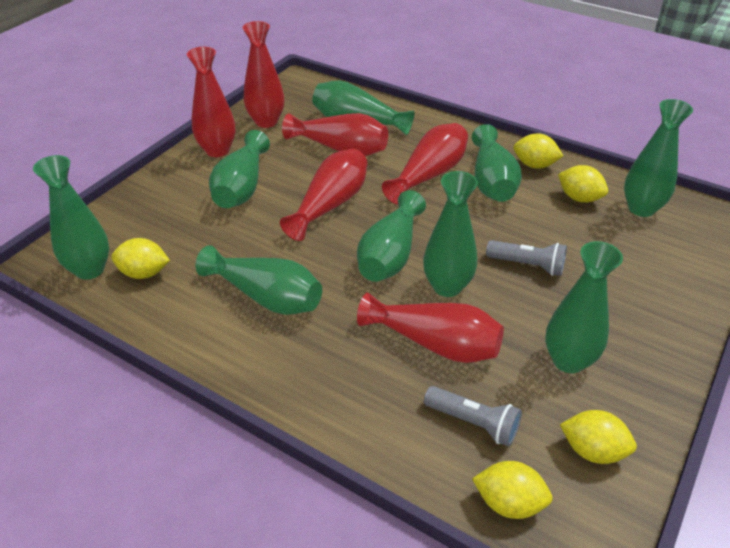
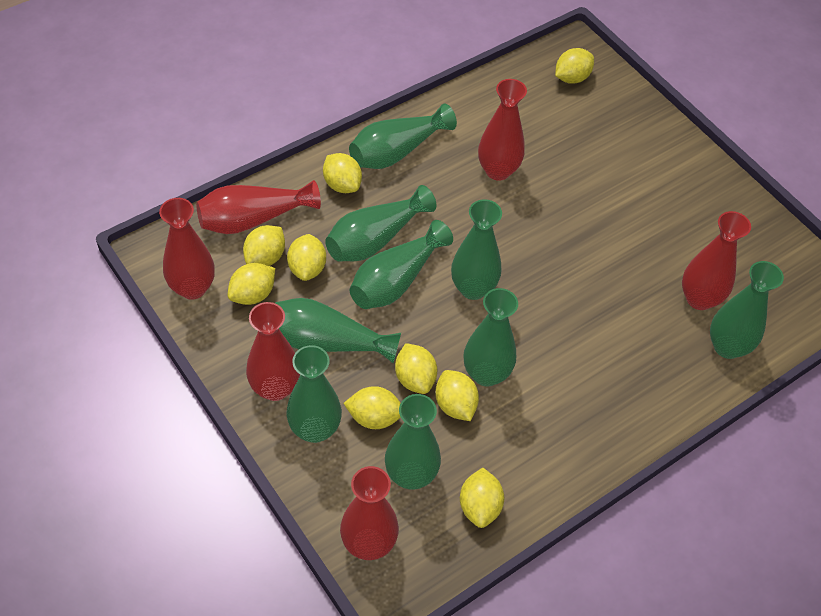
grey flashlight: [424,386,522,447] [486,240,567,276] = 2 -> none = 0
yellow lemon: [111,238,170,279] [472,461,553,519] [513,133,563,169] [558,165,608,203] [560,410,637,464] = 5 -> [228,263,275,305] [243,225,285,266] [287,234,326,281] [323,153,362,193] [343,386,401,429] [395,343,437,394] [435,370,479,421] [460,468,505,528] [555,48,594,84] = 9

